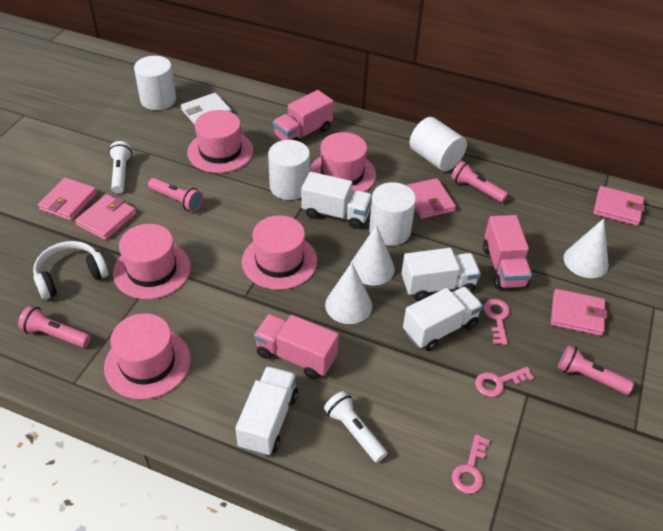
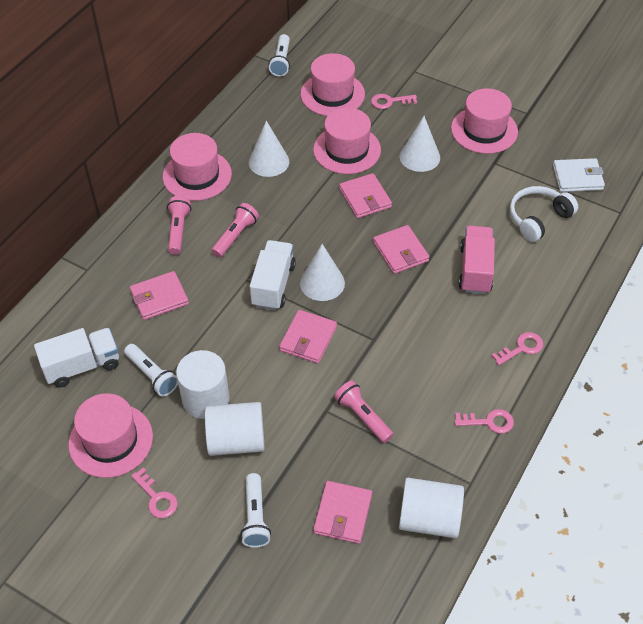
pink flashlight: [18,306,91,348] [148,178,203,212] [451,161,508,203] [557,345,634,395] = 4 -> [167,196,191,255] [211,203,259,258] [334,381,394,443] = 3
pink key: [452,434,490,494] [475,367,534,397] [483,299,510,345] = 3 -> [131,468,177,518] [371,94,417,109] [455,409,514,433] [491,332,543,365] = 4
pink truck: [254,314,339,379] [273,90,334,141] [483,215,532,289] = 3 -> [458,226,495,294] = 1
white cylinder: [134,56,176,110] [268,140,310,200] [369,182,416,246] [409,117,467,171] = 4 -> [176,350,230,419] [205,402,265,456] [399,478,464,538] = 3
white flashlight: [109,141,132,193] [324,391,387,463] = 2 -> [124,344,178,397] [240,473,271,548] [269,34,290,76] = 3
white truck: [235,366,298,456] [301,172,372,229] [401,248,481,301] [403,287,483,351] = 4 -> [34,328,119,388] [250,240,296,310] = 2

